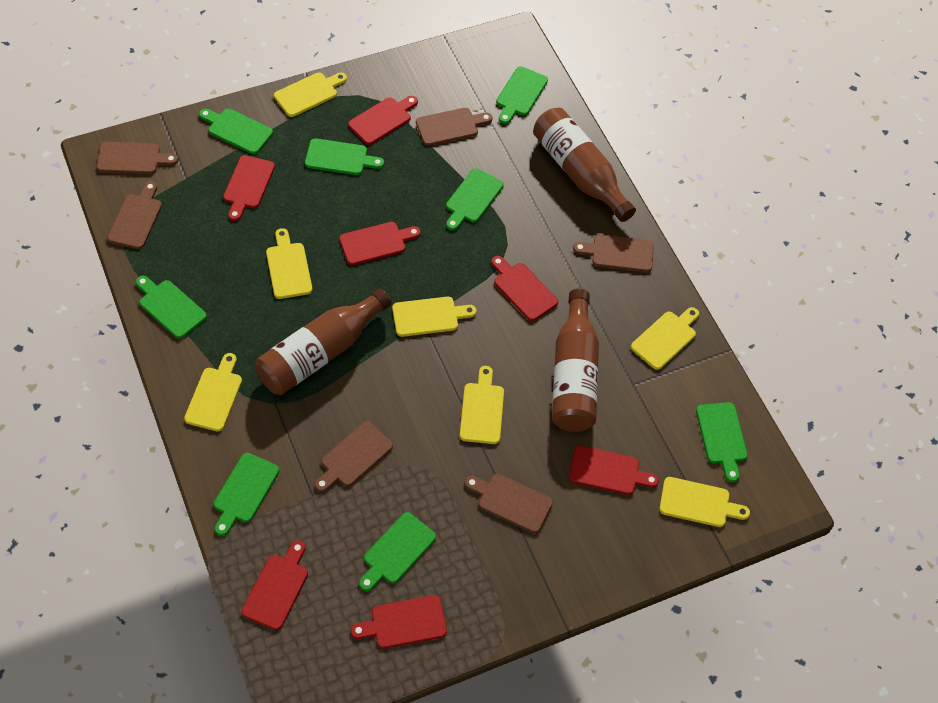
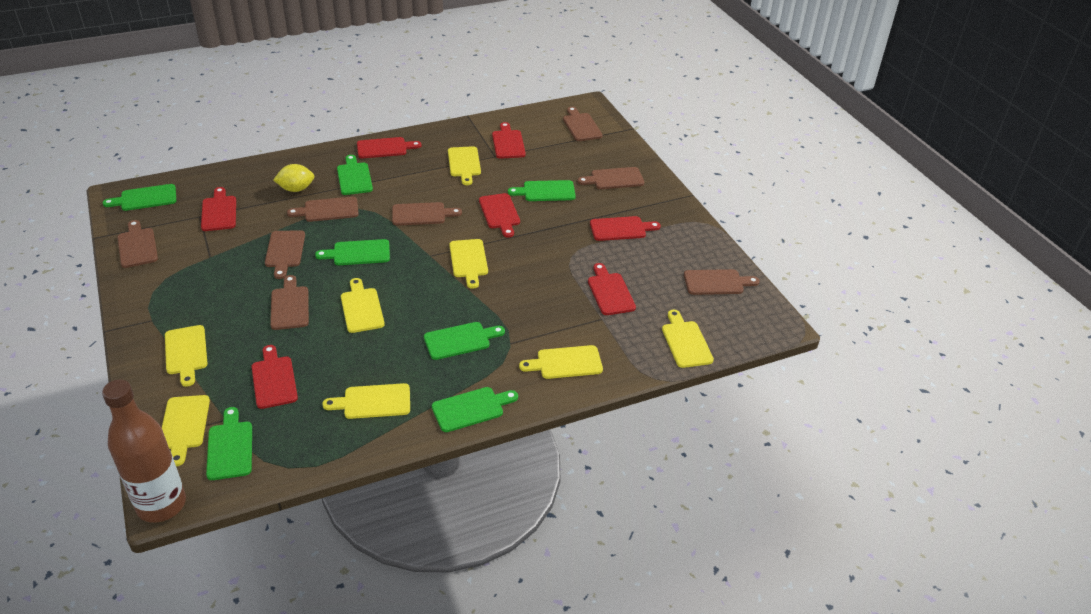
brown bottle: [255,289,391,395] [533,108,636,222] [552,289,599,432] = 3 -> [102,380,186,522] = 1
brown cutting board: [97,142,178,174] [107,181,162,249] [315,421,393,492] [416,108,492,146] [464,474,553,533] [573,234,654,272] = 6 -> [118,220,158,268] [265,230,305,279] [270,275,309,330] [287,197,359,222] [392,202,462,226] [563,107,602,141] [578,167,644,189] [684,269,760,295] = 8
green cutting board: [136,276,207,339] [199,108,273,154] [214,453,279,536] [305,138,384,175] [359,512,436,591] [446,169,504,231] [496,66,548,124] [696,402,748,482] = 8 -> [103,184,176,211] [206,407,252,480] [315,239,390,265] [337,155,373,195] [424,322,505,360] [432,387,518,432] [508,180,576,201] = 7
yellow cutting board: [184,353,242,432] [266,228,312,299] [274,73,347,117] [392,297,476,337] [460,366,504,444] [631,307,699,370] [659,477,750,527] = 7 -> [162,395,210,467] [165,325,208,387] [322,383,410,419] [341,278,385,333] [448,146,481,185] [449,239,488,289] [519,345,603,379] [662,310,714,368] = 8
yellow lemon: none = 0 -> [273,164,314,192] = 1

